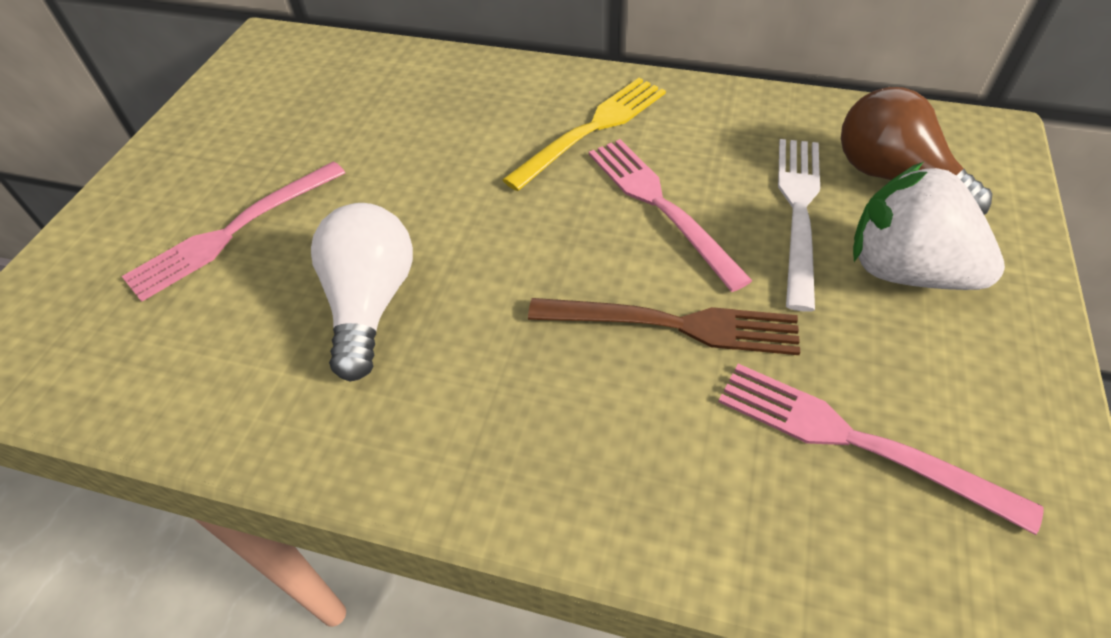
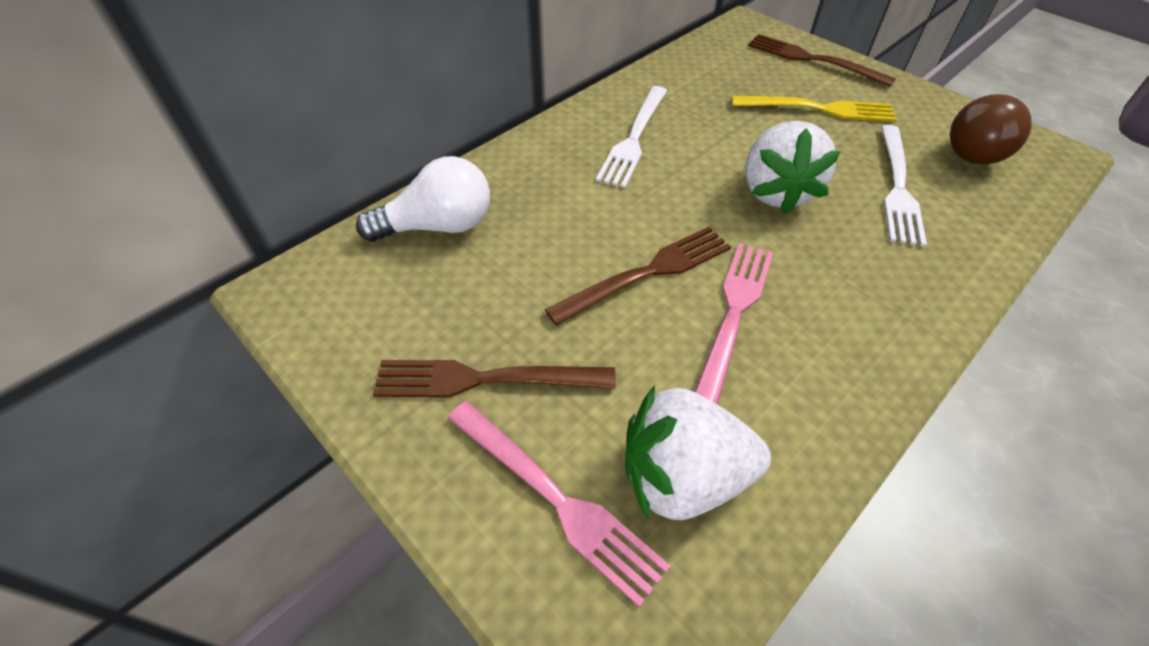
brown fork: [528,298,800,355] = 1 -> [373,360,616,397] [545,227,731,325] [748,34,896,87] = 3
pink fork: [122,161,345,302] [589,139,753,292] [718,364,1044,535] = 3 -> [448,401,670,607] [695,243,773,405] = 2
white fork: [778,139,820,312] = 1 -> [596,86,667,188] [881,125,927,247] = 2
white strawberry: [853,162,1005,290] = 1 -> [625,385,771,520] [745,121,841,214] = 2

